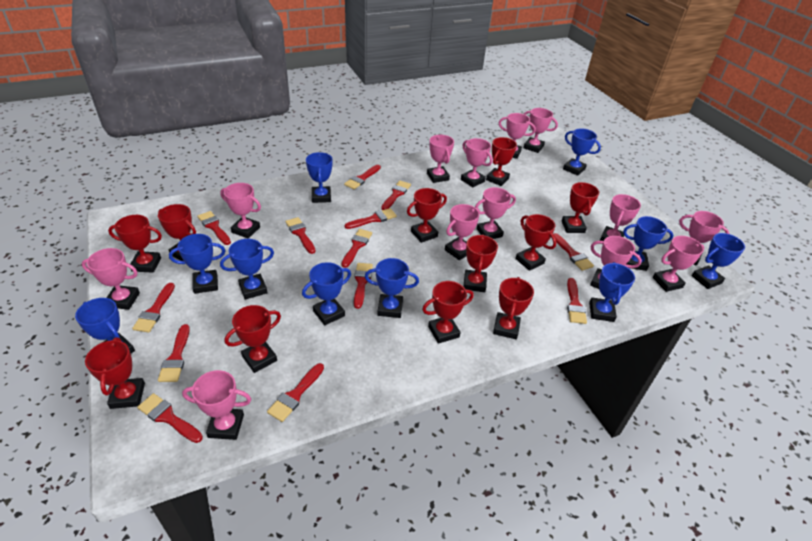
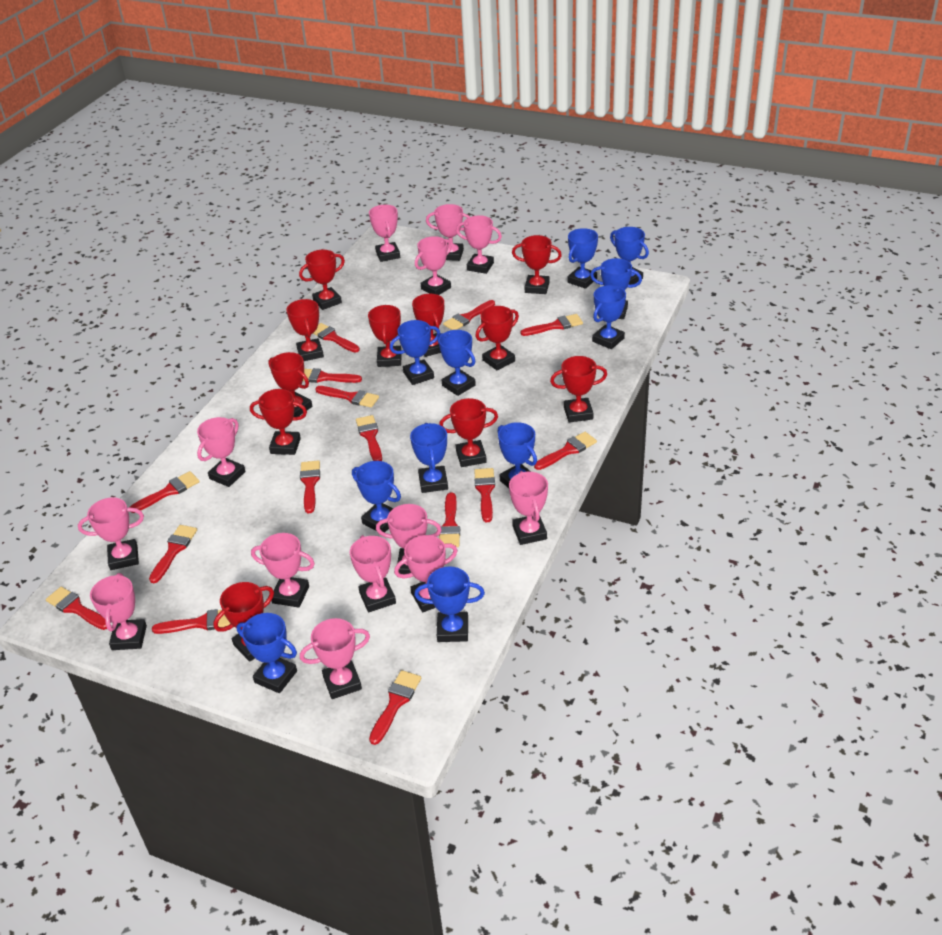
blue trophy: [75,298,135,353] [169,234,225,294] [220,239,274,300] [302,262,351,325] [306,152,333,203] [365,258,419,318] [563,128,601,176] [589,262,635,322] [623,216,674,271] [692,233,745,289] = 10 -> [237,613,297,693] [352,461,401,532] [390,320,440,385] [410,423,448,493] [414,567,485,642] [437,330,476,396] [497,422,537,488] [567,228,598,289] [590,258,642,319] [592,285,626,349] [610,227,649,285] = 11
red brush: [132,283,175,333] [137,393,203,443] [158,324,190,382] [197,211,231,245] [267,363,324,422] [285,217,316,254] [341,229,372,268] [344,165,381,190] [345,208,397,229] [354,263,373,309] [381,181,411,210] [553,233,594,271] [567,278,587,324] = 13 -> [46,587,107,630] [130,471,200,513] [149,525,197,583] [152,609,231,634] [300,460,320,513] [303,368,362,383] [312,323,360,352] [315,386,379,408] [356,415,382,461] [369,670,421,745] [439,492,460,547] [443,300,495,330] [474,468,495,522] [520,314,583,336] [534,432,597,470] = 15

